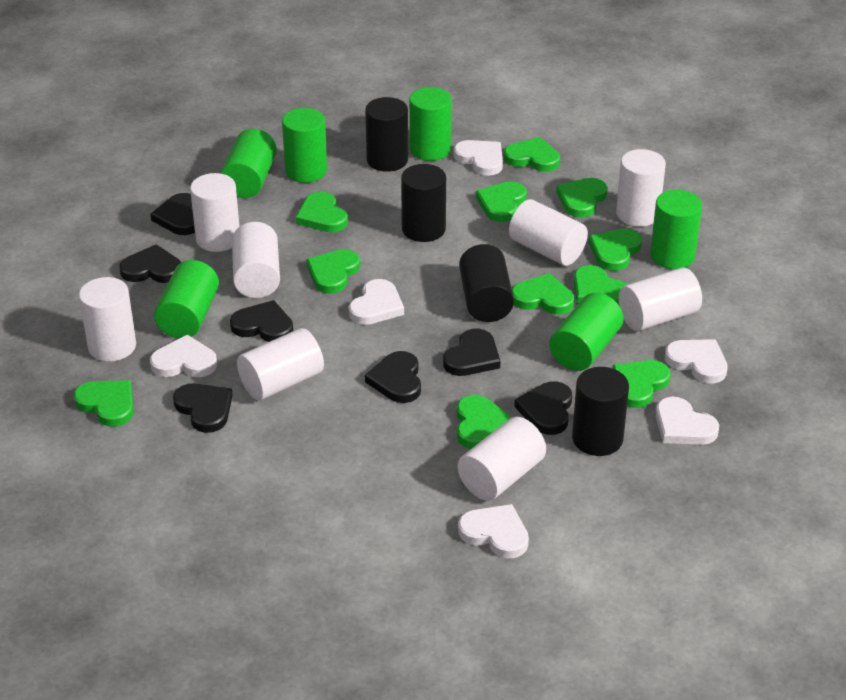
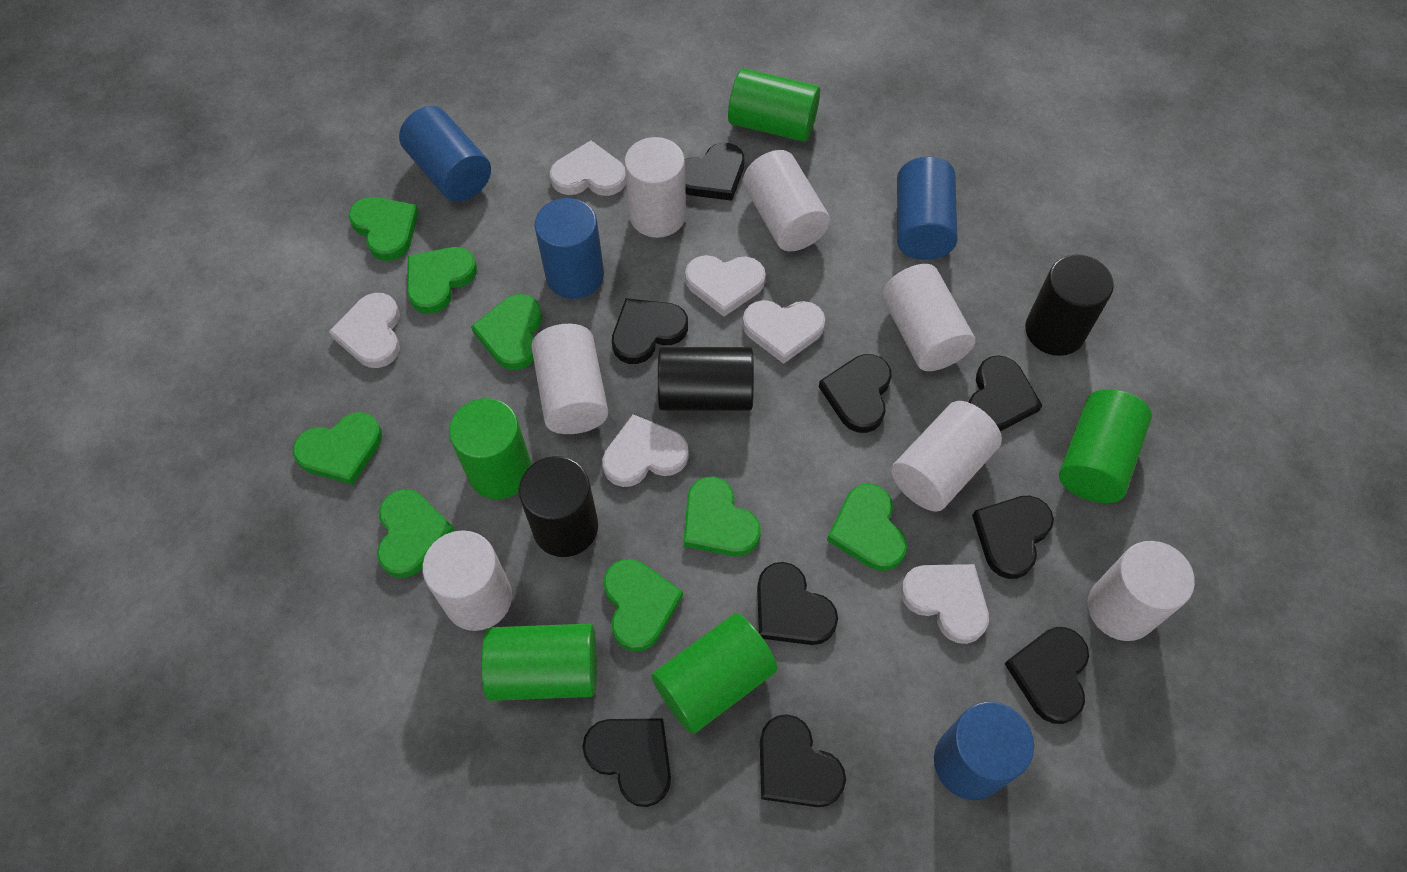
black cylinder: [365,97,408,172] [401,164,446,242] [459,244,514,322] [572,367,629,456] = 4 -> [519,456,598,557] [658,347,754,411] [1025,254,1114,356] = 3
black heart: [120,244,181,283] [150,193,195,235] [173,383,233,433] [230,300,293,342] [365,351,421,403] [443,329,500,376] [514,381,572,435] = 7 -> [582,718,671,807] [612,298,688,364] [685,143,744,201] [757,562,838,645] [760,714,846,807] [819,354,892,433] [969,355,1042,431] [972,496,1054,579] [1005,627,1089,724] = 9
blue cylinder: none = 0 -> [399,106,491,202] [535,198,604,299] [897,157,958,260] [934,702,1034,800] = 4
green cylinder: [154,260,219,339] [221,129,277,198] [282,108,327,183] [409,87,452,161] [549,293,623,371] [650,190,702,269] = 6 -> [449,398,532,499] [481,624,597,701] [651,613,778,734] [728,68,820,142] [1059,389,1152,503] = 5
green heart: [74,380,134,427] [296,192,348,232] [306,249,360,294] [457,395,512,449] [476,181,527,222] [504,137,560,172] [512,273,574,314] [556,178,608,218] [574,265,627,305] [589,229,642,271] [612,360,671,408] = 11 -> [292,412,382,485] [348,197,419,261] [377,489,455,578] [407,247,477,314] [471,294,542,370] [604,559,683,651] [684,477,761,556] [827,484,907,571] = 8
white cylinder: [79,277,136,362] [190,173,240,252] [232,222,280,298] [237,328,324,401] [458,417,546,501] [509,199,588,266] [616,149,666,227] [619,267,702,331] = 8 -> [422,530,512,631] [531,324,609,434] [624,137,686,238] [743,150,830,251] [882,264,975,371] [891,401,1002,512] [1088,541,1195,641] = 7

